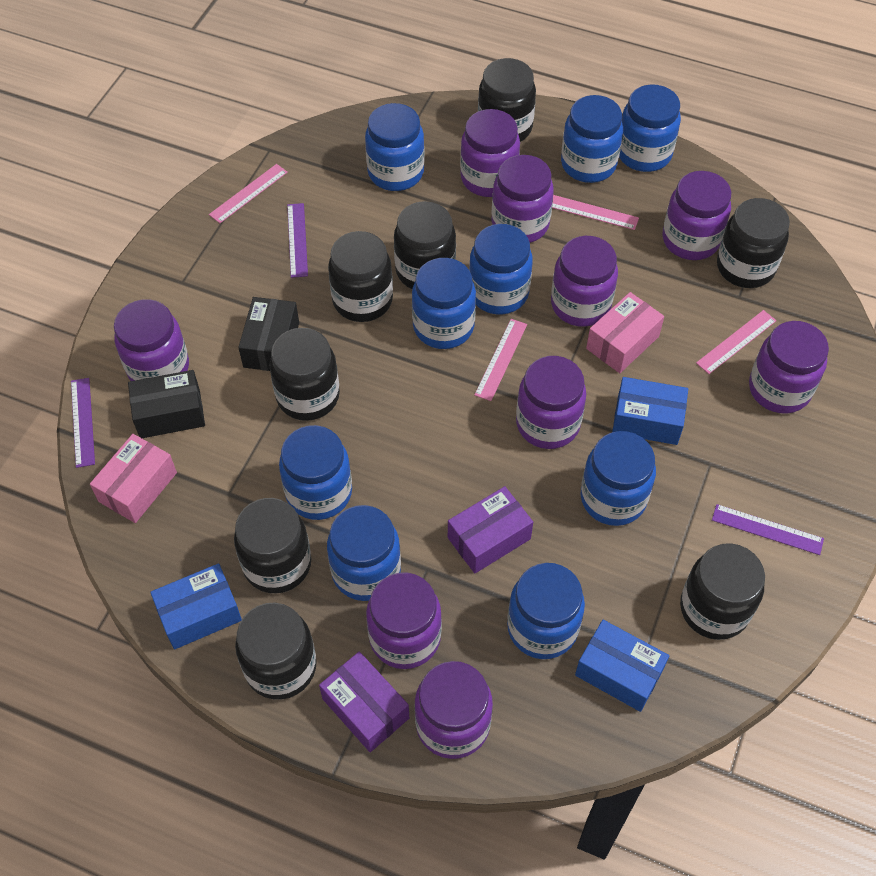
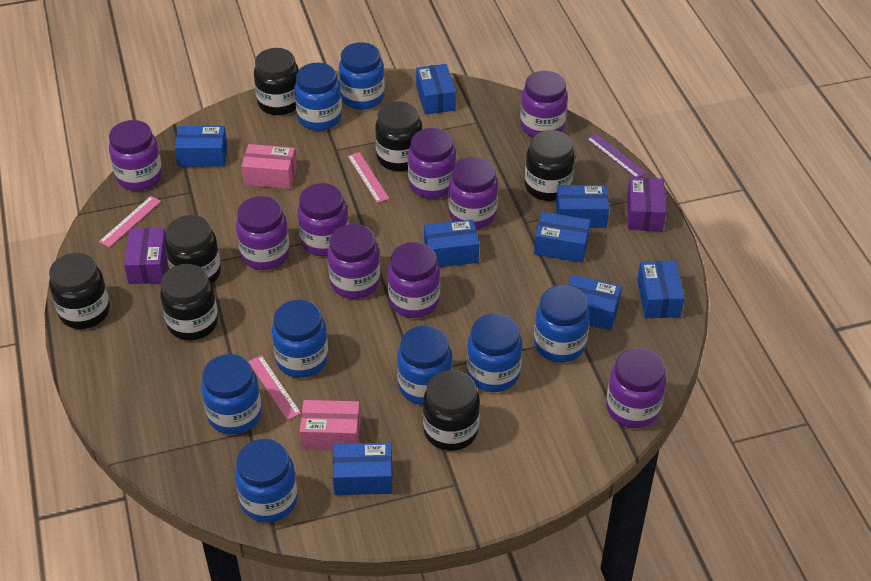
black box: [128,370,205,438] [238,297,299,371] = 2 -> none = 0
black jar: [234,498,311,593] [235,603,317,700] [270,328,340,421] [328,231,393,322] [394,201,456,289] [478,58,536,142] [680,543,765,640] [717,198,790,288] = 8 -> [49,253,110,329] [160,264,218,340] [165,215,221,284] [254,48,299,115] [375,101,422,171] [423,370,480,451] [525,130,575,201] = 7
blue box: [150,563,242,649] [575,620,669,712] [612,377,688,445] = 3 -> [174,126,228,167] [333,443,393,495] [416,64,456,115] [424,219,479,267] [534,212,591,263] [556,185,609,228] [568,274,622,330] [637,260,684,318] = 8
blue jar: [279,425,352,520] [327,505,401,601] [365,103,425,191] [412,258,476,349] [469,224,533,315] [507,563,585,659] [561,95,623,183] [581,431,656,526] [619,84,681,172] = 9 -> [201,354,262,435] [235,439,298,523] [272,300,328,378] [294,63,342,131] [339,42,385,110] [397,326,453,405] [467,313,522,392] [534,285,590,363] = 8
pink ruler: [209,164,288,223] [474,319,527,401] [552,195,639,230] [696,310,777,374] = 4 -> [99,196,161,247] [248,355,301,420] [348,152,389,203] = 3
purple ruler: [71,378,95,468] [287,203,308,278] [712,504,824,555] = 3 -> [587,134,646,177] = 1

